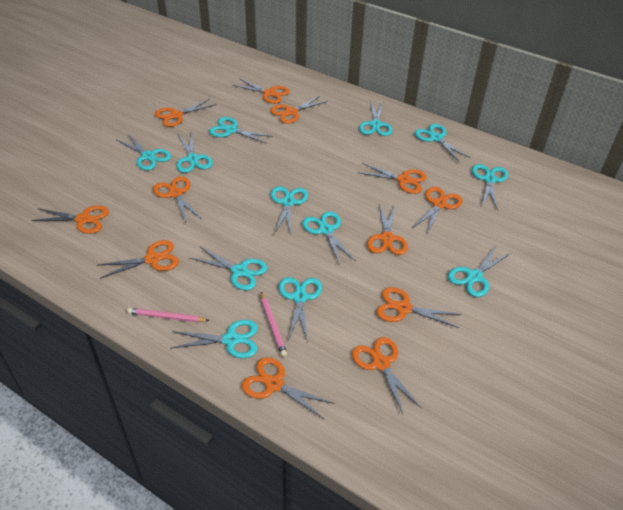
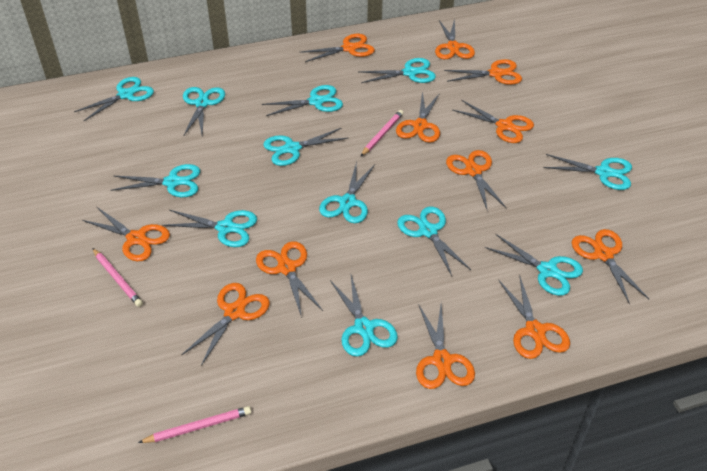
pink pencil: [127,308,209,322] [261,292,287,357] = 2 -> [93,248,143,307] [138,406,251,443] [361,110,403,156] = 3

